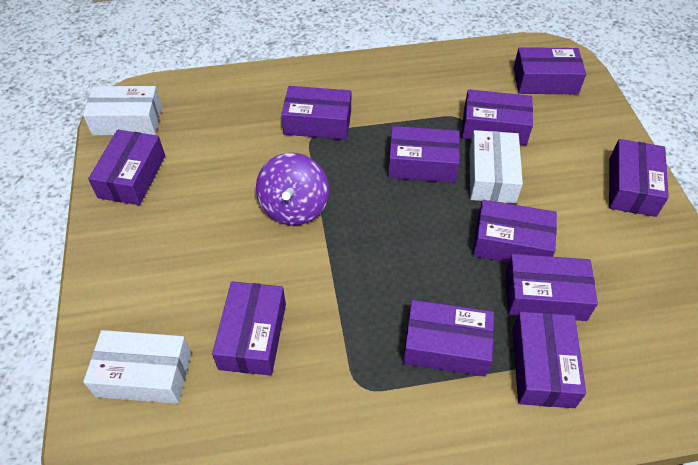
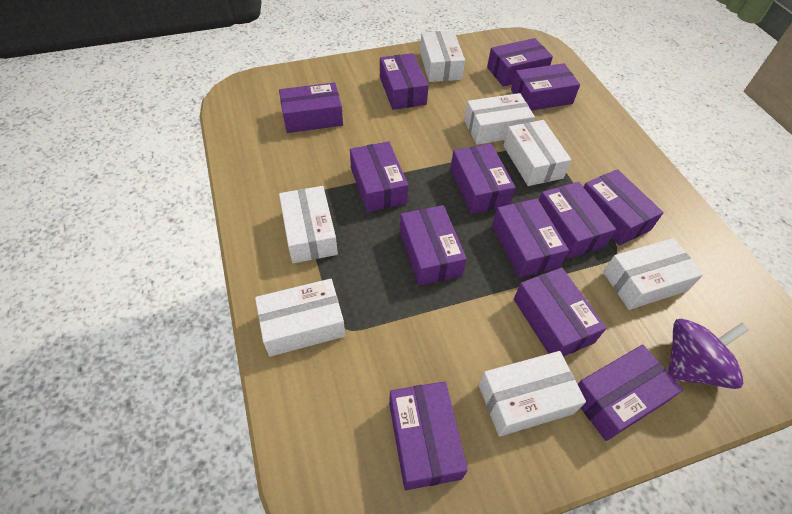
purple box: [88,130,165,205] [212,282,286,376] [281,86,351,140] [388,126,460,183] [403,300,494,376] [462,89,533,145] [473,200,557,262] [505,254,598,321] [512,311,586,408] [513,47,586,94] [609,139,669,217] = 11 -> [279,82,343,133] [350,141,408,212] [380,53,429,110] [389,381,468,490] [400,205,467,286] [450,144,516,214] [487,38,553,87] [492,198,569,278] [511,63,580,111] [514,267,606,357] [539,182,616,259] [578,345,683,441] [584,169,664,246] = 13
white box: [83,86,162,136] [83,330,191,404] [469,130,523,203] = 3 -> [255,279,345,357] [279,186,338,263] [420,31,465,82] [464,93,535,145] [479,351,586,437] [503,120,572,186] [603,238,703,310] = 7

